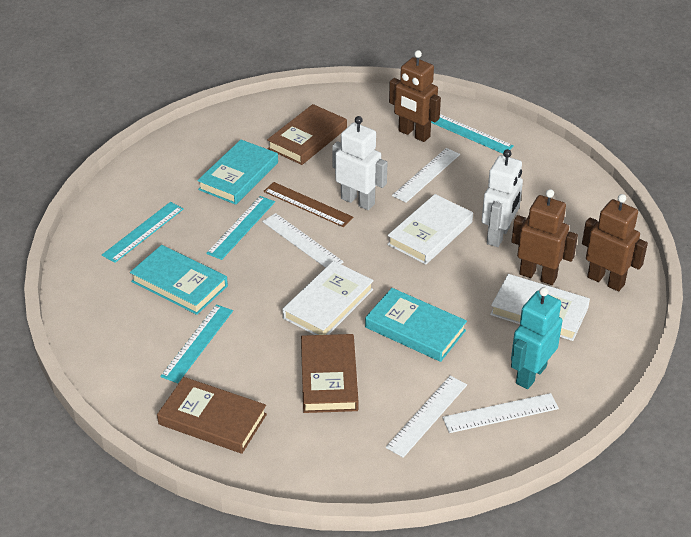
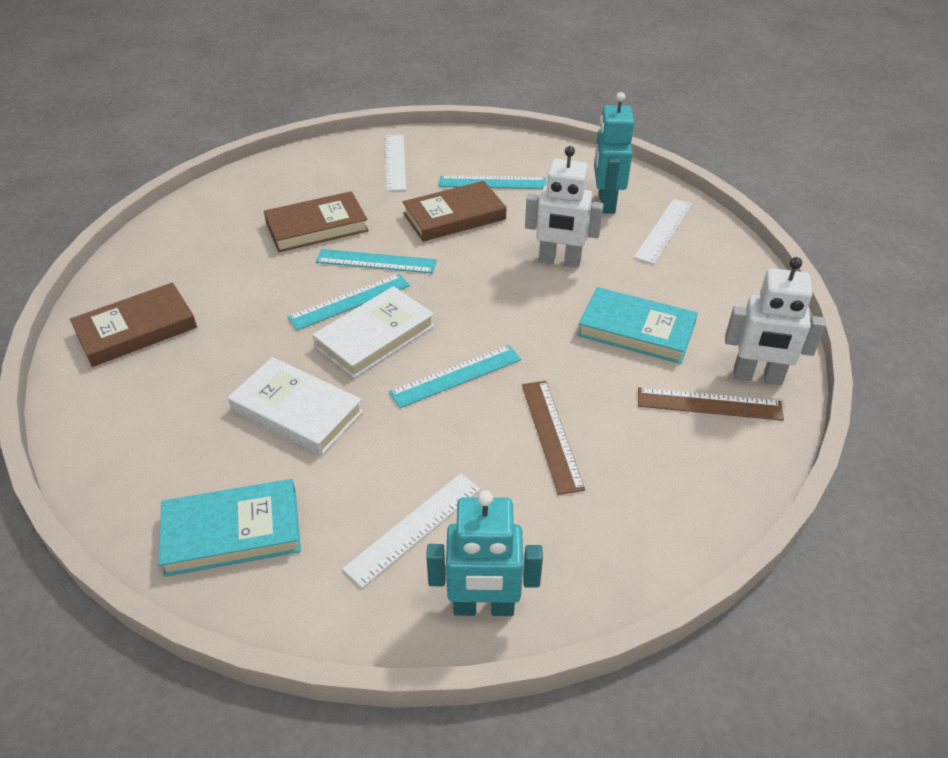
brown robot: [389,50,441,142] [511,189,578,285] [582,194,648,291] = 3 -> none = 0
brown ruler: [263,182,353,227] = 1 -> [522,381,585,495] [638,387,784,421] = 2
turquoise book: [130,245,228,315] [197,140,278,205] [365,288,467,362] = 3 -> [158,479,301,577] [577,287,698,364] = 2
turquoise robot: [511,287,562,389] = 1 -> [426,490,543,616] [594,92,634,214] = 2
white book: [282,261,374,335] [387,194,473,265] [490,274,590,341] = 3 -> [228,357,363,456] [312,286,435,378] = 2
white ruler: [262,213,344,268] [386,376,467,458] [392,148,460,203] [442,393,559,433] = 4 -> [342,473,480,588] [385,135,406,191] [634,199,692,264] = 3

